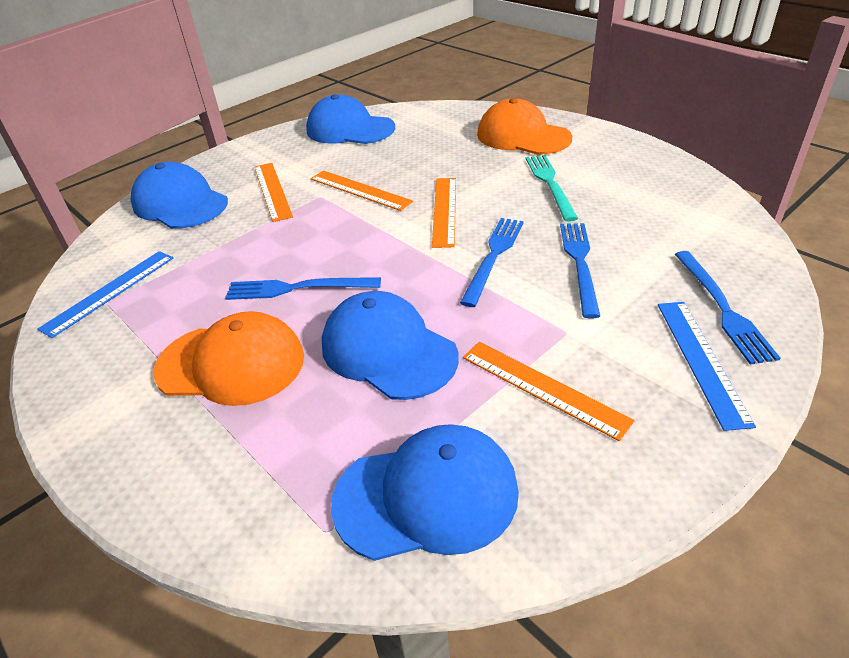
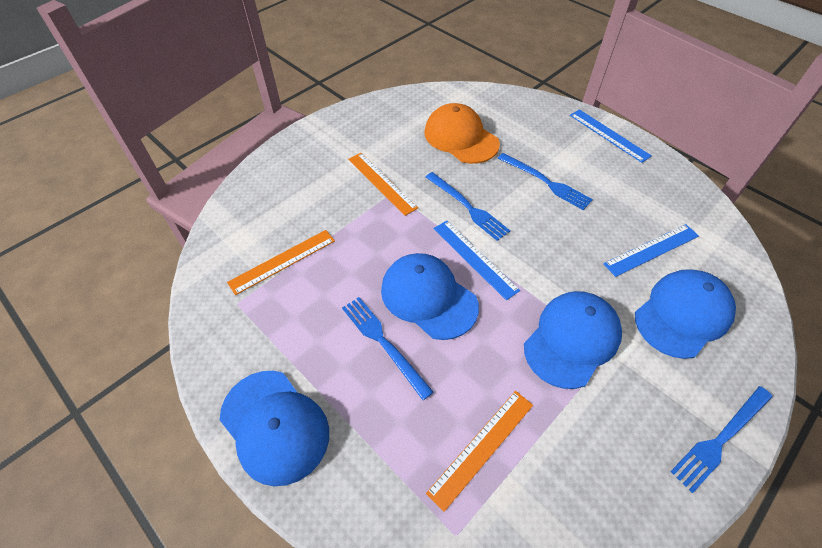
blue ruler: [37,251,174,338] [658,302,756,431] = 2 -> [434,221,520,300] [570,109,652,163] [603,224,699,277] = 3
orange cap: [154,311,304,406] [477,98,572,155] = 2 -> [424,103,500,164] = 1
orange ruler: [254,163,293,222] [310,170,413,211] [432,178,456,248] [463,342,635,441] = 4 -> [227,230,335,295] [348,153,418,216] [426,391,533,512] = 3
turquoise fork: [526,155,578,222] = 1 -> none = 0

